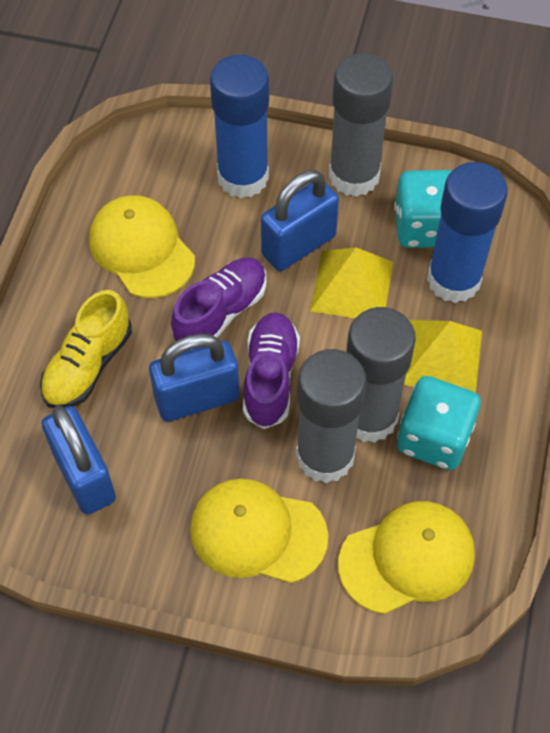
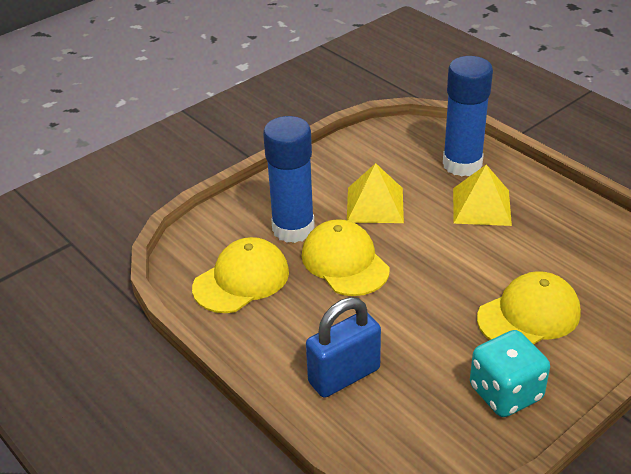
blue padlock: [42,406,116,515] [149,334,240,422] [261,170,339,271] = 3 -> [306,297,381,398] = 1
grey glue stick: [296,349,367,484] [329,53,393,197] [346,307,416,443] = 3 -> none = 0
purple shoe: [171,258,267,350] [243,312,300,429] = 2 -> none = 0
turquoise dice: [394,170,452,248] [397,376,481,470] = 2 -> [470,330,550,417] = 1
yellow shoe: [40,290,132,408] = 1 -> none = 0

